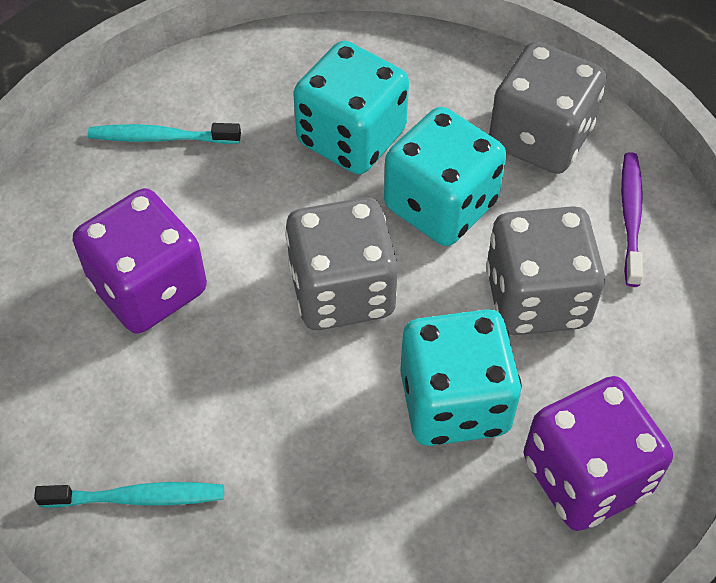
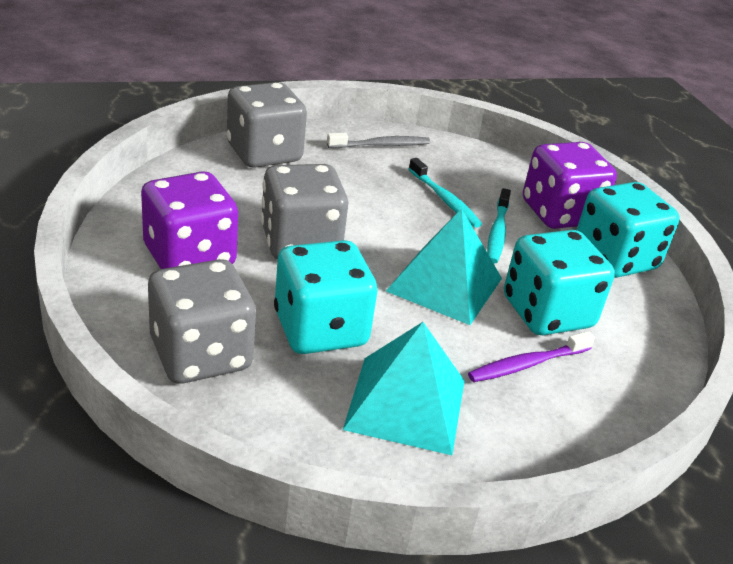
grey toothbrush: none = 0 -> [327,133,430,148] = 1
turquoise pyramid: none = 0 -> [343,322,465,455] [386,208,502,325] = 2

